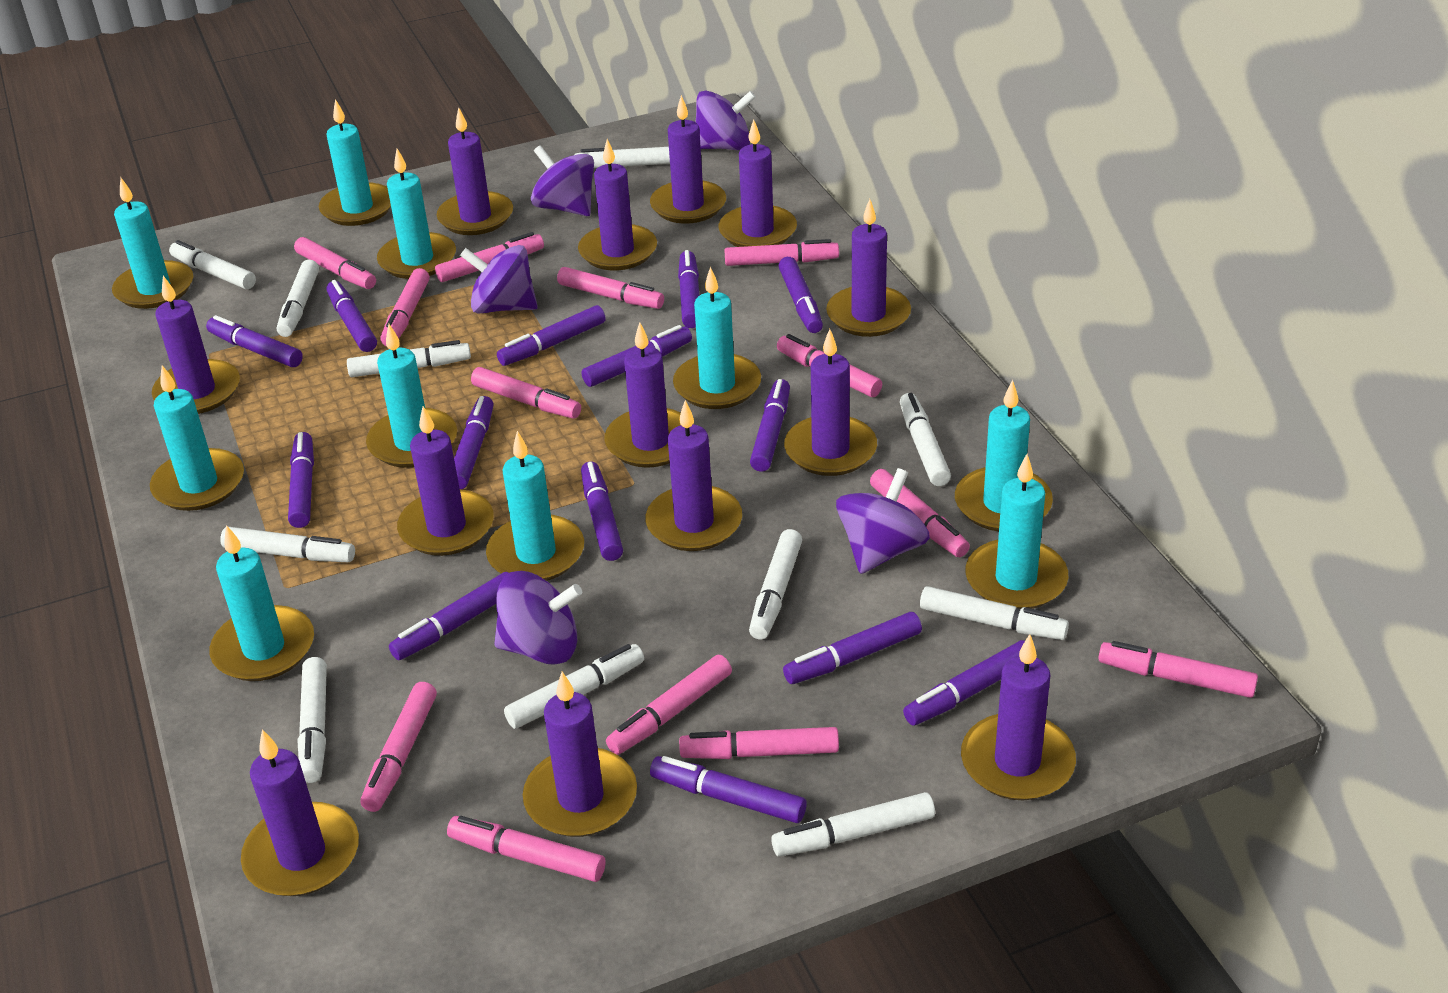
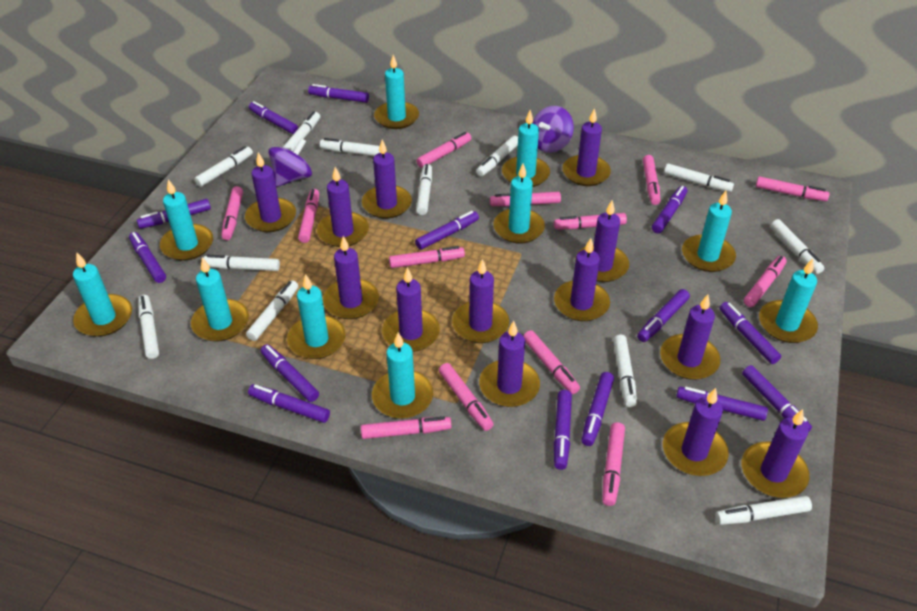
purple spinning top: [460,245,538,314] [494,571,582,665] [531,145,594,216] [695,90,756,150] [836,468,930,574] = 5 -> [268,138,312,187] [532,106,574,153] = 2
white marker: [169,240,256,289] [220,527,355,562] [277,260,319,337] [298,657,327,783] [347,340,471,377] [504,644,644,729] [574,147,670,168] [749,529,802,639] [771,792,935,857] [900,393,951,486] [920,586,1069,640] = 11 -> [138,295,159,359] [194,146,253,187] [203,255,280,271] [246,280,298,341] [282,111,320,152] [320,138,380,156] [416,164,432,215] [476,135,518,176] [613,335,637,407] [664,164,734,192] [715,496,812,525] [771,219,824,274] = 12

